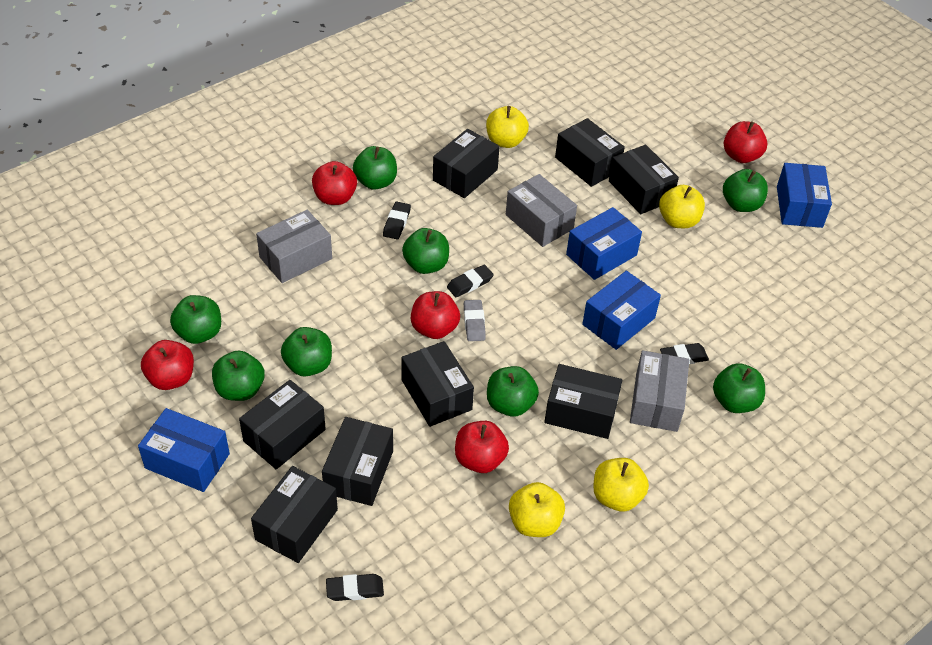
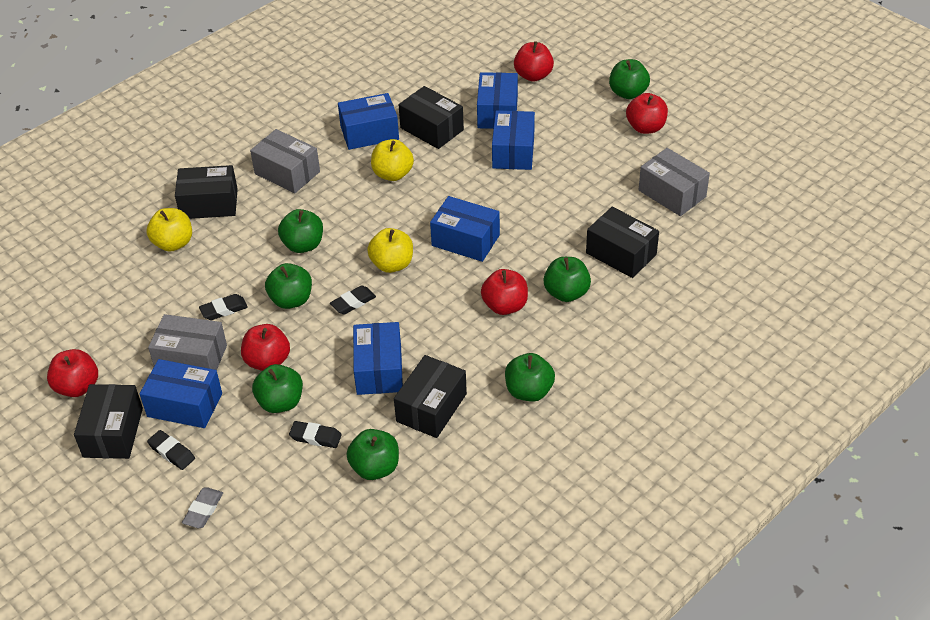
black box: [239,380,326,469] [251,466,338,563] [322,417,393,506] [401,341,474,427] [433,129,500,198] [544,364,623,439] [555,118,625,187] [609,144,679,214] = 8 -> [74,384,143,459] [175,165,238,219] [394,355,467,438] [399,86,464,149] [586,207,659,278] = 5
blue box: [138,408,230,492] [566,207,642,280] [582,271,661,350] [777,163,832,228] = 4 -> [140,359,222,428] [338,93,399,150] [353,322,403,395] [430,196,500,262] [477,72,518,129] [492,110,535,170] = 6
green apple: [170,295,221,344] [212,351,265,401] [281,327,332,377] [353,146,397,190] [402,228,449,274] [487,366,539,417] [713,363,765,413] [723,169,768,212] = 8 -> [252,364,303,413] [265,263,312,309] [278,209,323,253] [346,429,399,480] [505,353,555,402] [543,257,591,302] [609,59,650,99] = 7
yellow apple: [486,106,529,148] [509,482,565,537] [593,458,649,512] [659,185,705,228] = 4 -> [147,208,192,252] [367,228,413,273] [371,139,414,181] = 3

